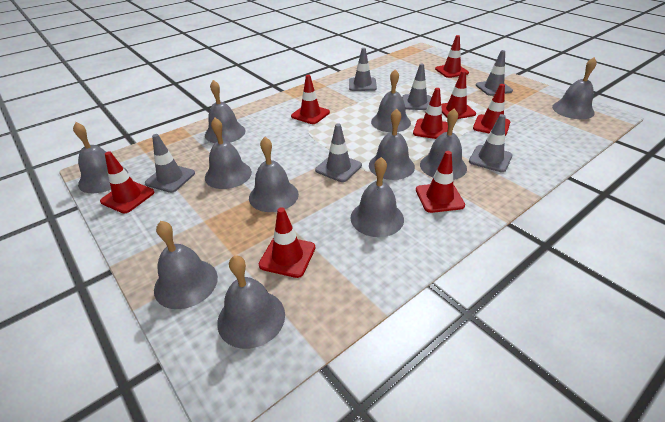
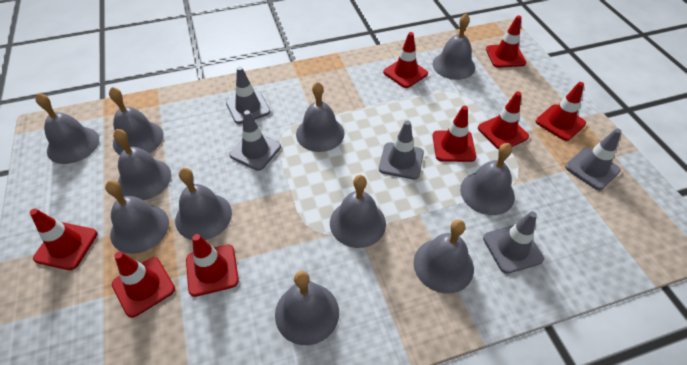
grey traffic cone: [145,134,195,193] [315,123,362,182] [349,48,377,91] [402,64,432,110] [469,114,512,172] [476,50,513,96] = 6 -> [226,67,270,124] [229,110,281,171] [379,120,424,179] [483,211,544,274] [565,129,622,190] = 5

